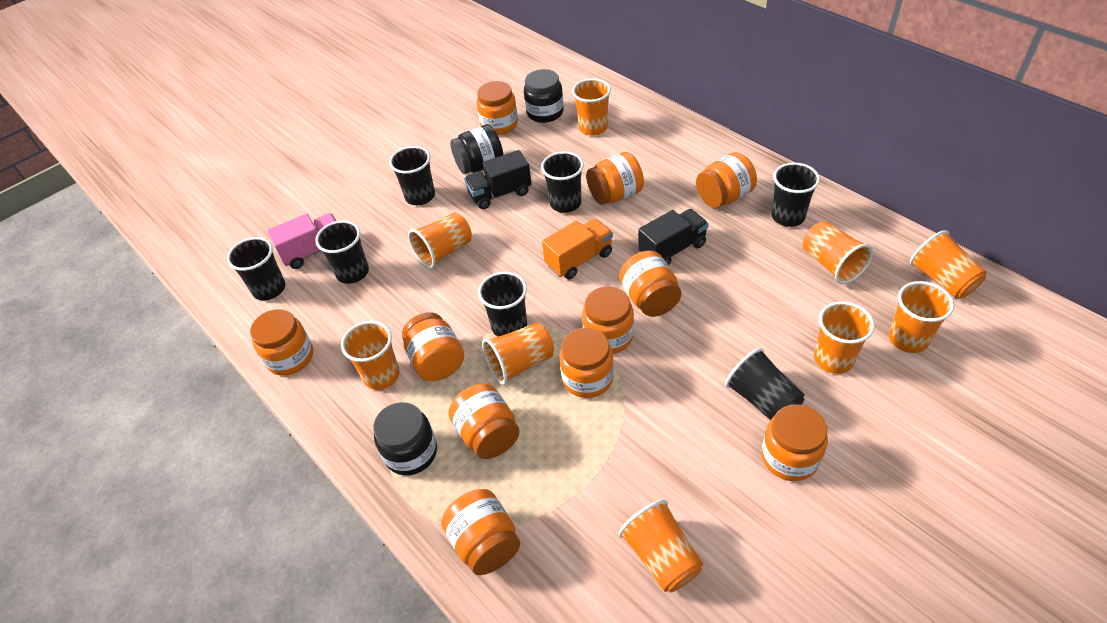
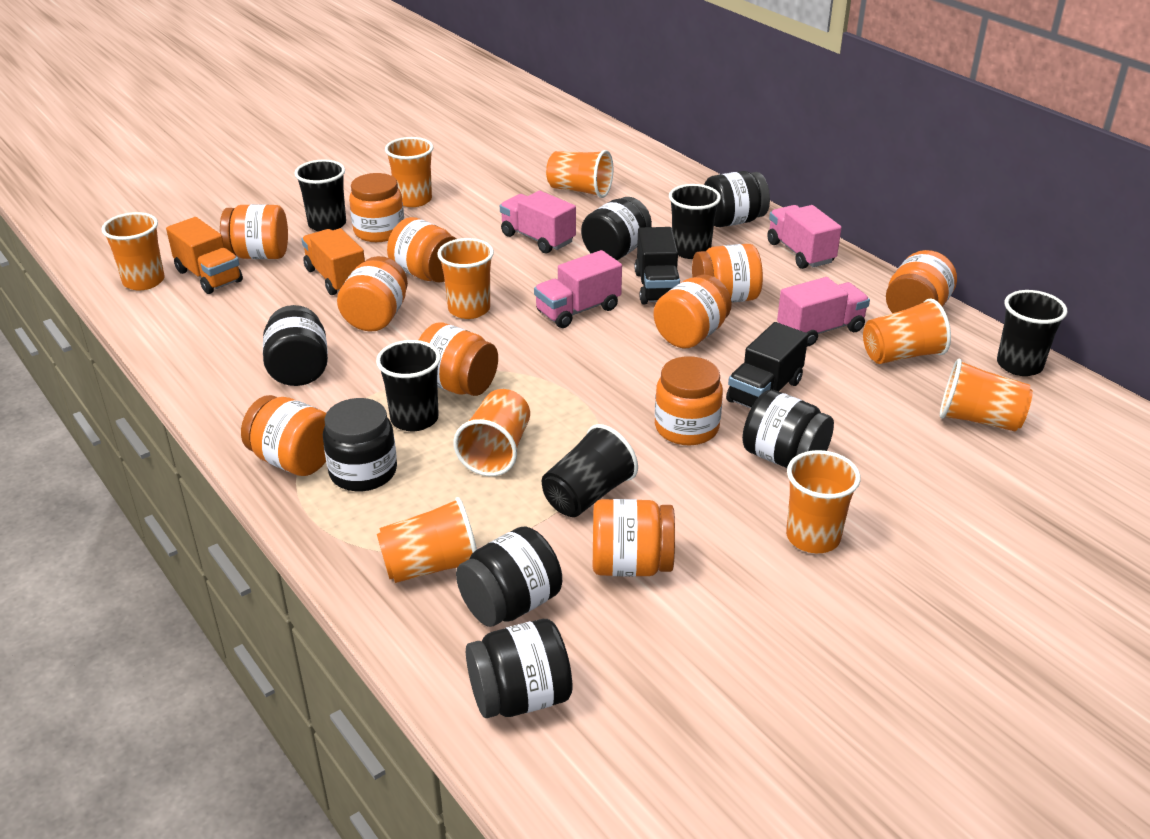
black cup: [227,237,286,300] [315,220,369,284] [389,146,435,205] [478,272,527,337] [541,151,584,213] [725,348,804,420] [771,163,820,227] = 7 -> [294,159,346,232] [376,340,441,431] [542,424,638,517] [669,184,721,259] [997,290,1067,376] = 5
black jar: [373,402,437,475] [450,124,504,174] [524,69,564,123] = 3 -> [263,305,328,386] [323,398,397,491] [456,526,562,627] [466,619,572,718] [581,197,652,260] [704,171,770,227] [742,390,834,468] = 7
orange truck: [542,219,613,279] = 1 -> [166,217,243,294] [301,228,365,295] = 2
pink truck: [267,213,336,269] = 1 -> [500,190,576,253] [534,250,622,328] [767,205,842,269] [777,277,870,346] = 4

